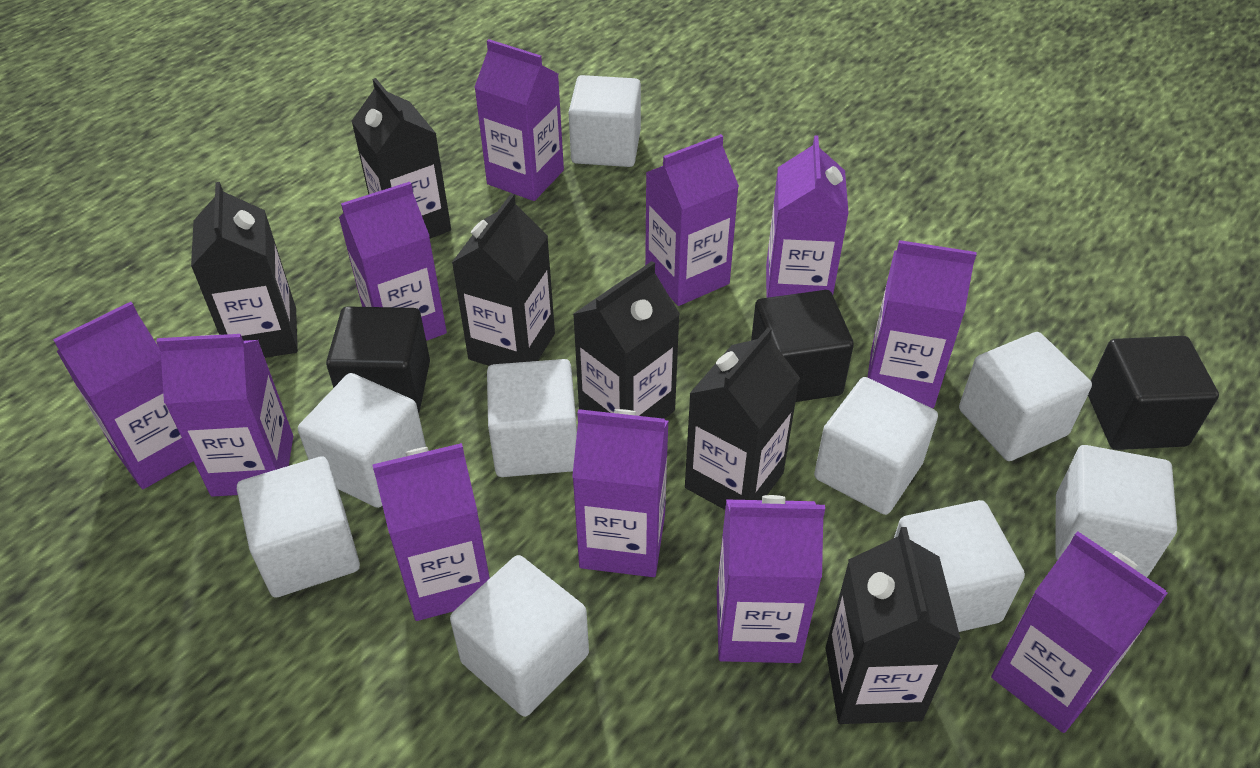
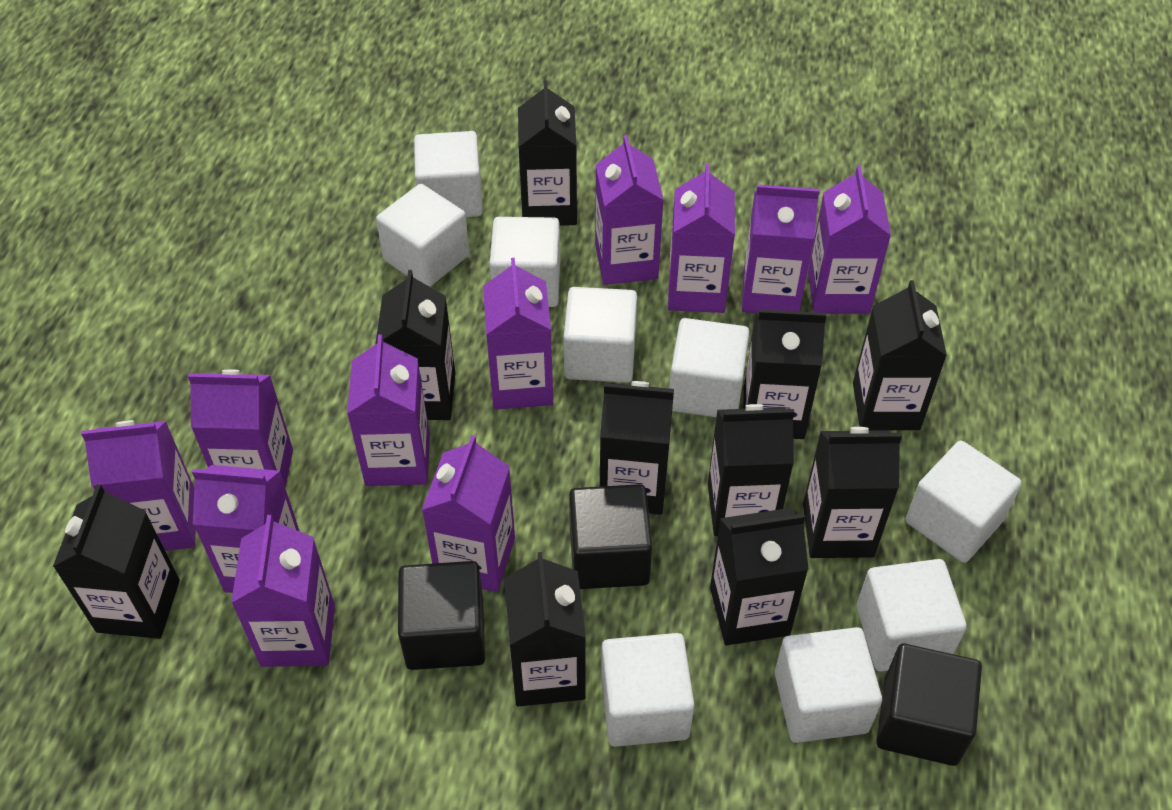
black carton: [191,182,298,358] [351,78,451,239] [452,194,555,366] [573,261,680,419] [685,328,800,510] [825,527,961,724] = 6 -> [53,484,180,639] [375,270,455,420] [504,552,586,707] [518,80,577,226] [600,381,674,515] [708,404,794,536] [710,508,809,645] [744,309,827,439] [803,427,902,558] [853,280,947,431] = 10

